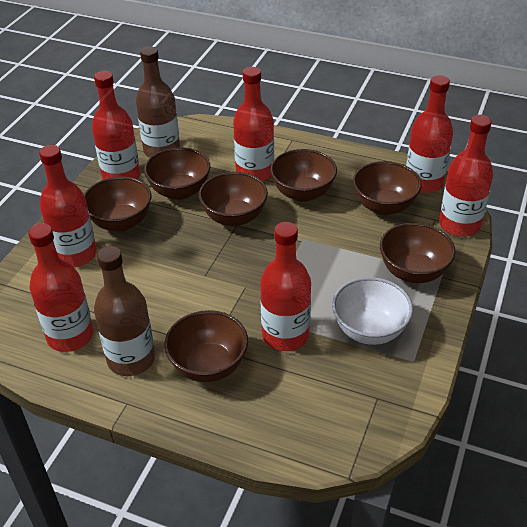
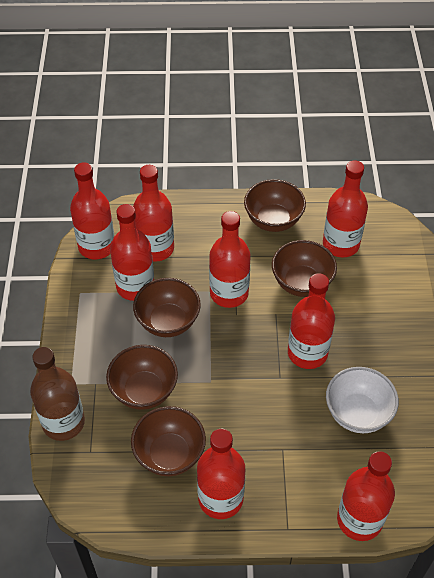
brown bottle: [94,246,155,376] [136,46,180,157] = 2 -> [30,347,85,441] = 1
brown bowl: [84,176,151,232] [144,147,210,200] [164,310,248,382] [199,172,268,227] [270,149,337,202] [353,161,422,215] [380,223,455,283] = 7 -> [106,345,178,410] [131,406,206,476] [133,278,201,337] [244,179,306,232] [272,240,337,297] = 5
red bottle: [28,223,94,352] [39,145,97,267] [92,71,140,180] [233,67,274,181] [260,222,311,351] [406,75,453,193] [439,115,493,237] = 7 -> [70,163,114,259] [110,204,154,301] [133,165,174,262] [197,429,245,519] [209,211,251,308] [288,273,335,369] [323,160,368,257] [337,451,395,541] = 8

